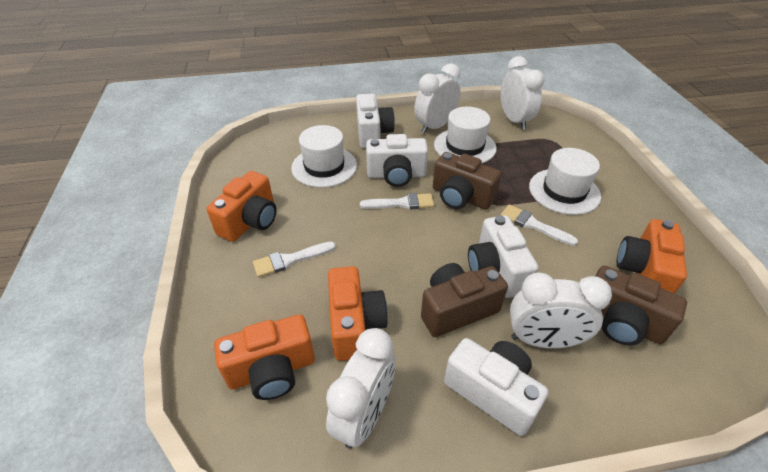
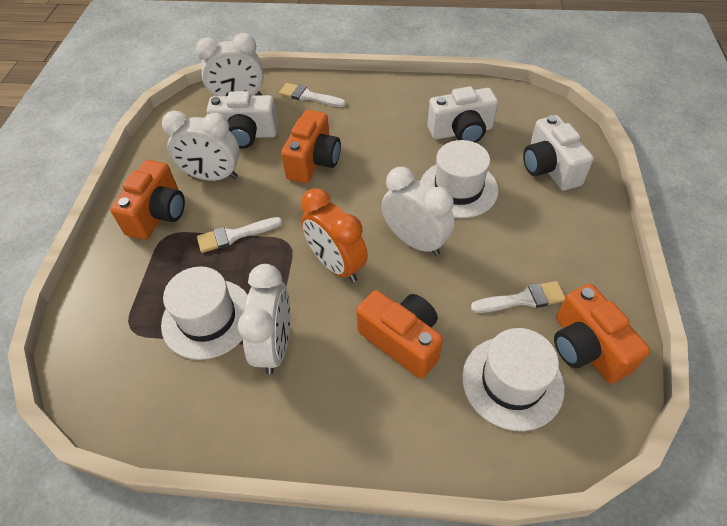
brown camera: [421,263,508,337] [433,152,501,210] [596,266,687,345] = 3 -> none = 0
orange clock: none = 0 -> [301,188,368,282] = 1
white camera: [356,94,395,148] [366,134,428,187] [444,338,548,436] [468,215,539,298] = 4 -> [207,91,278,149] [428,86,498,143] [523,115,594,191] = 3

